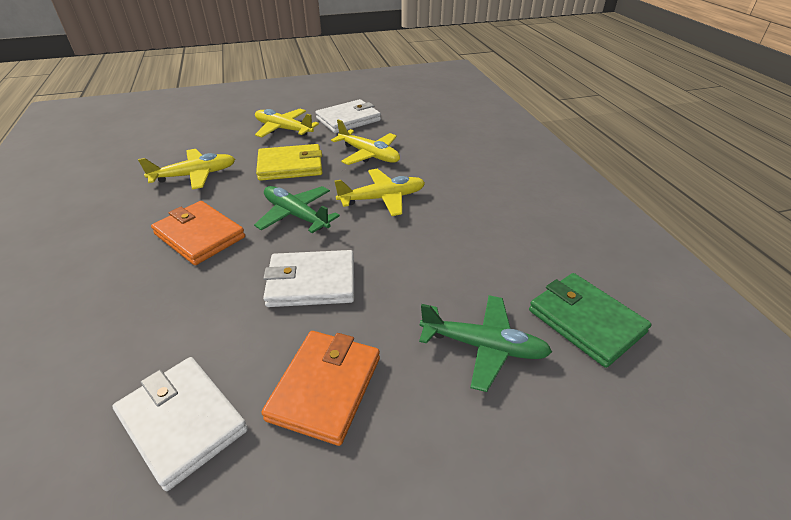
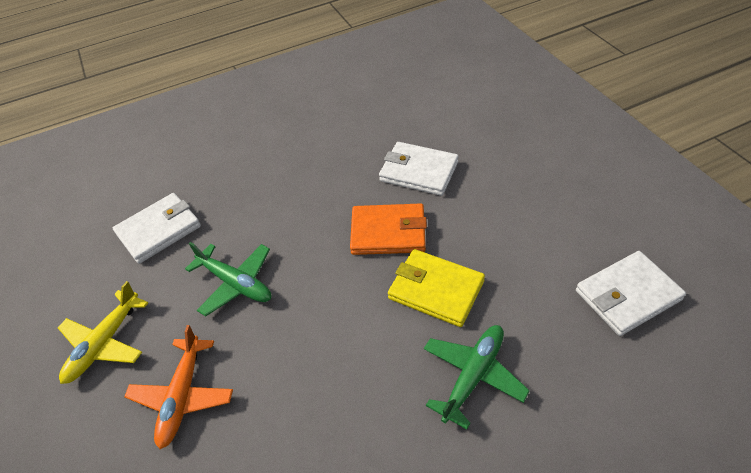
green wallet: [529,273,651,368] = 1 -> none = 0
orange plane: none = 0 -> [124,325,233,449] = 1
orange wallet: [151,201,245,265] [261,331,380,446] = 2 -> [350,203,427,255] = 1
yellow plane: [138,149,235,190] [255,109,319,137] [331,119,400,165] [335,169,425,216] = 4 -> [58,281,148,384] = 1

